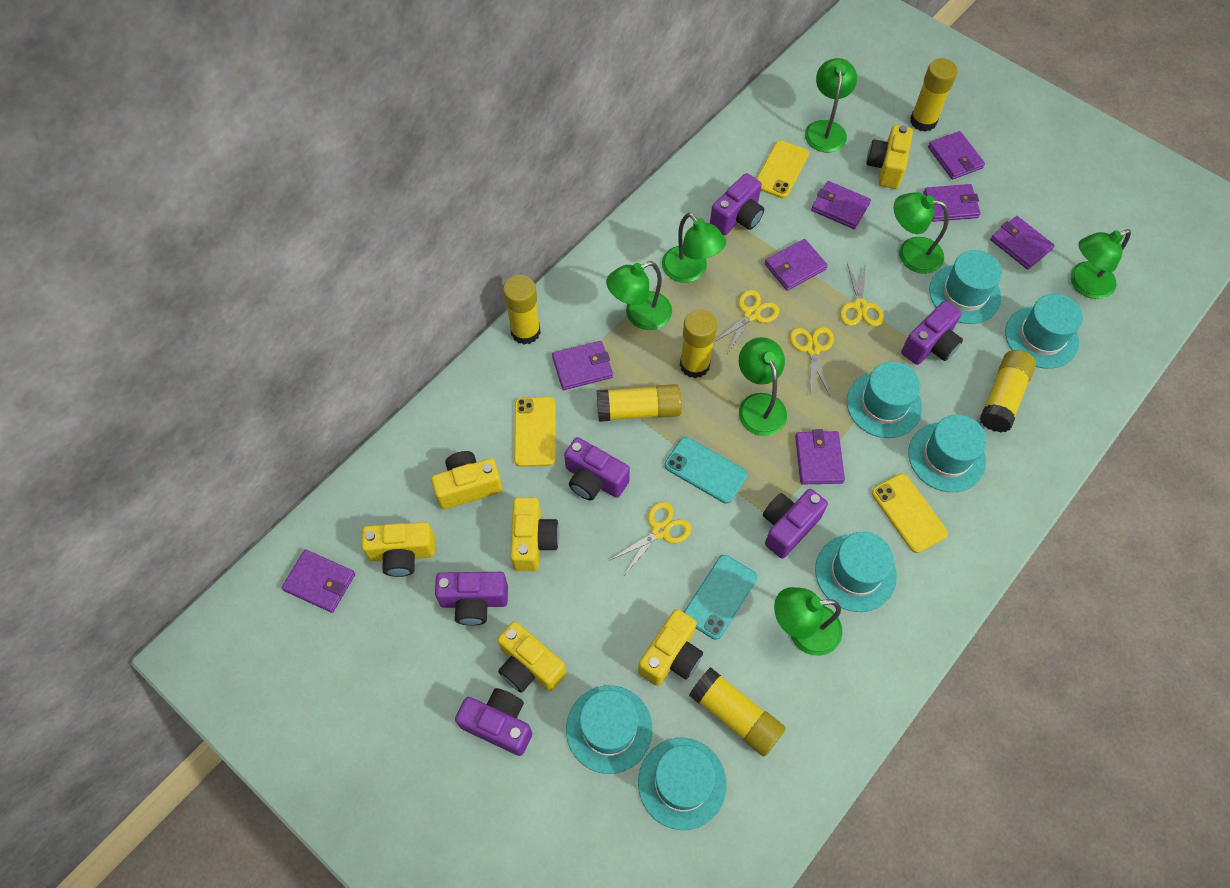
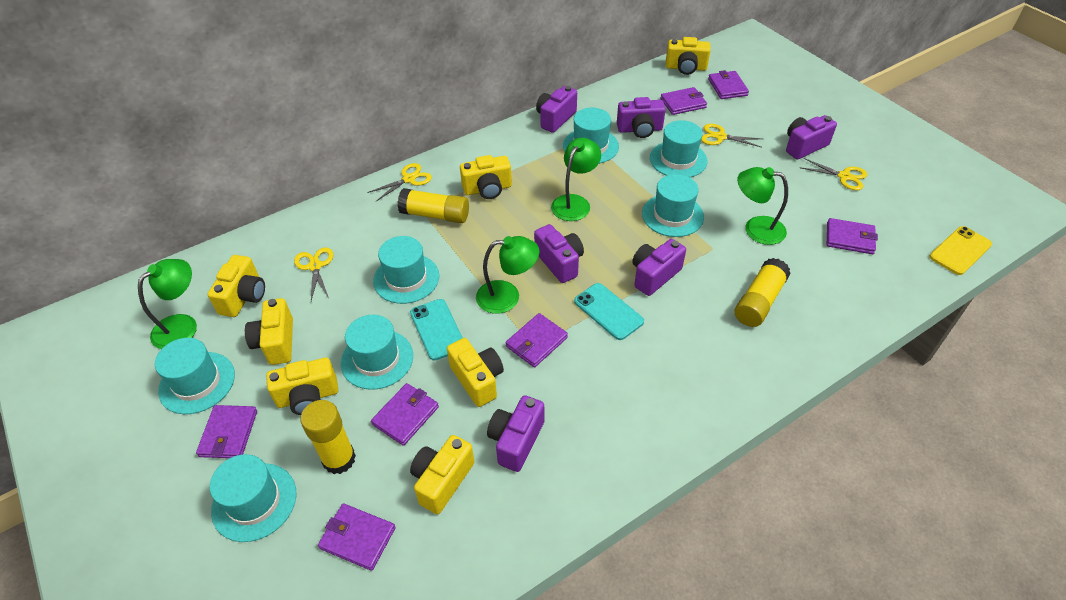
green lamp: [606,261,672,330] [662,212,726,283] [739,337,787,436] [774,587,842,656] [805,58,857,152] [894,192,949,274] [1070,229,1131,299] = 7 -> [138,259,197,349] [476,236,539,314] [551,138,601,221] [737,167,788,245] = 4
purple wallet: [282,549,355,613] [552,341,613,390] [765,239,828,291] [795,429,845,485] [811,181,871,229] [923,184,981,222] [928,131,985,180] [990,216,1055,270] = 8 -> [196,405,257,458] [318,503,396,571] [371,383,439,446] [506,313,568,367] [661,87,707,115] [708,70,749,99] [827,218,878,254] = 7
yellow camera: [362,522,435,577] [431,451,502,510] [497,622,566,693] [510,497,559,571] [638,609,703,686] [866,125,913,189] = 6 -> [208,255,265,317] [245,298,293,365] [266,358,338,415] [410,435,474,514] [447,338,504,407] [460,155,512,199] [666,37,711,75] = 7
yellow glue stick: [503,275,541,344] [597,384,682,422] [680,309,717,378] [689,668,786,756] [910,58,958,132] [979,350,1036,433] = 6 -> [300,400,356,474] [398,188,469,223] [735,258,791,327] = 3
yellow phone: [514,397,556,467] [756,140,809,199] [872,473,948,553] = 3 -> [929,226,992,275] = 1

